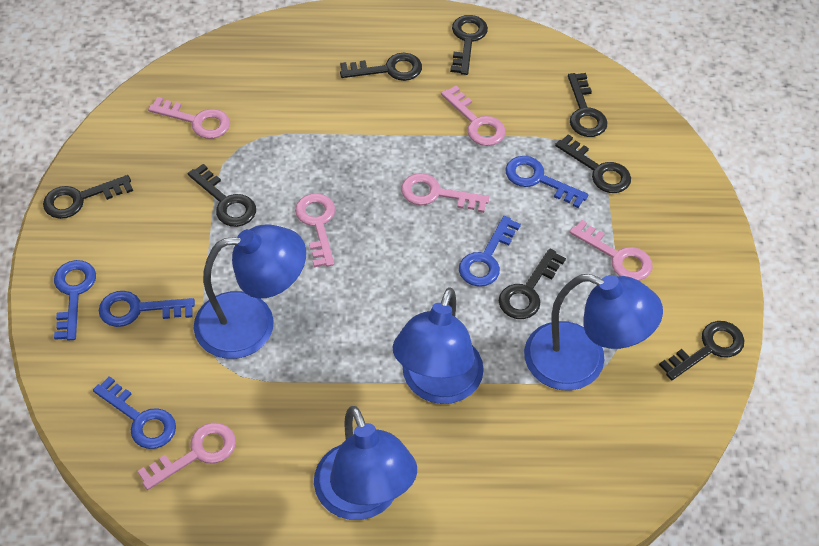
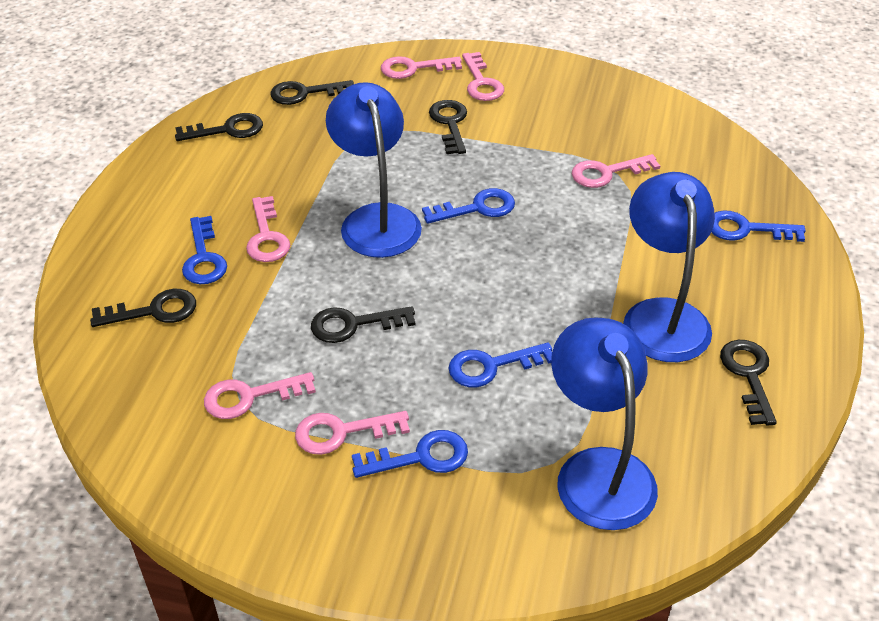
black key: [43,175,133,219] [188,164,256,227] [340,53,422,81] [450,15,488,75] [499,249,566,319] [555,134,631,193] [568,73,608,137] [659,321,744,380] = 8 -> [90,289,196,327] [175,113,263,141] [270,80,354,105] [311,306,415,343] [429,100,467,154] [720,340,777,426] = 6
blue lamp: [194,224,306,359] [314,406,417,520] [393,287,484,404] [524,274,663,390] = 4 -> [326,82,422,258] [551,317,658,530] [623,172,715,362] = 3

